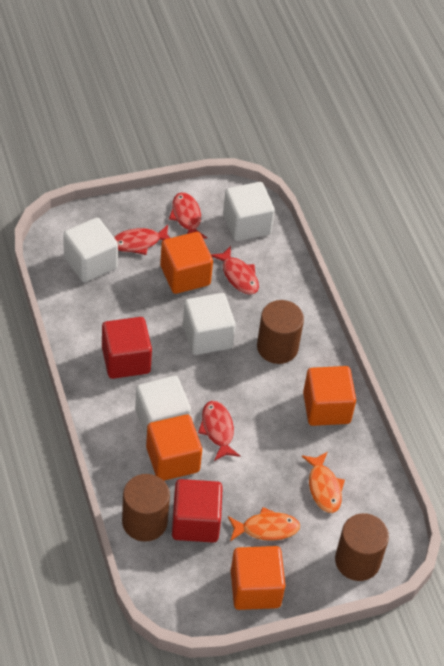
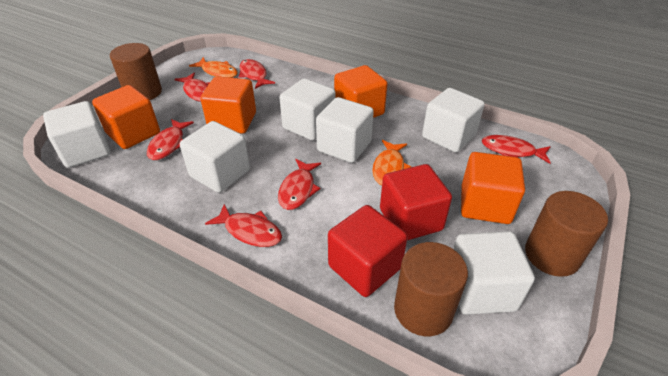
red fish: [114,225,170,255] [169,192,207,239] [198,401,240,461] [211,246,259,295] = 4 -> [147,119,194,160] [175,73,210,102] [205,204,282,247] [239,59,275,89] [278,159,321,210] [482,135,551,164] = 6
white cube: [63,218,118,282] [135,376,191,438] [183,293,236,355] [223,182,275,241] = 4 -> [43,101,111,168] [180,121,250,193] [279,78,336,141] [316,97,374,163] [422,88,485,153] [453,231,535,315] = 6

